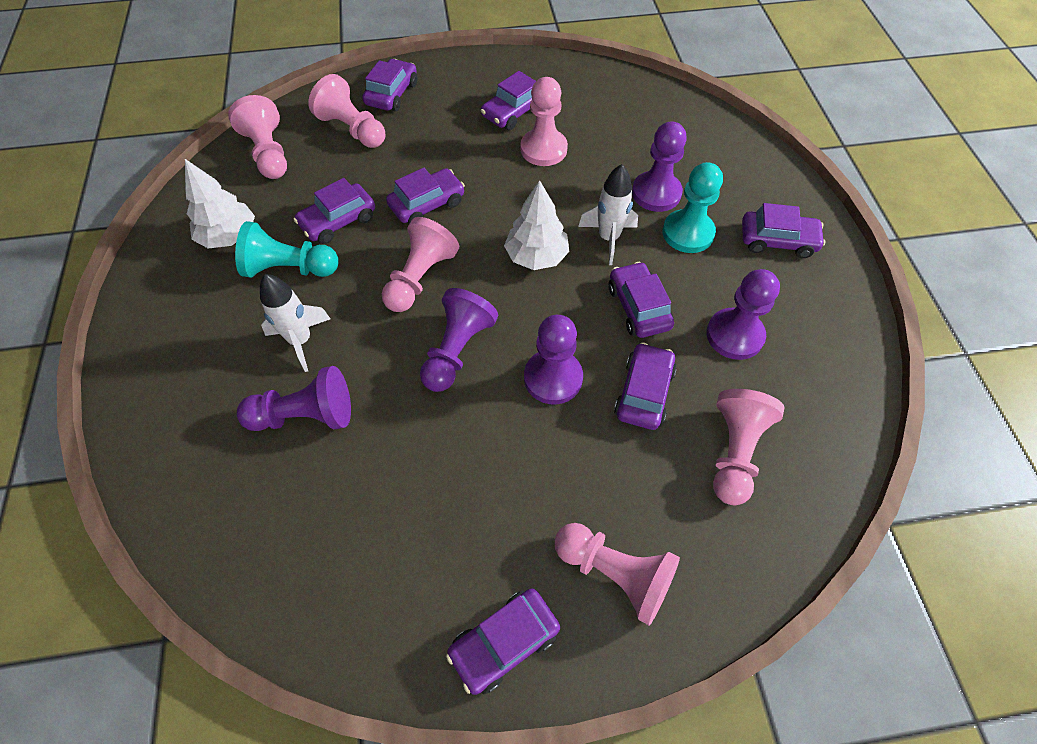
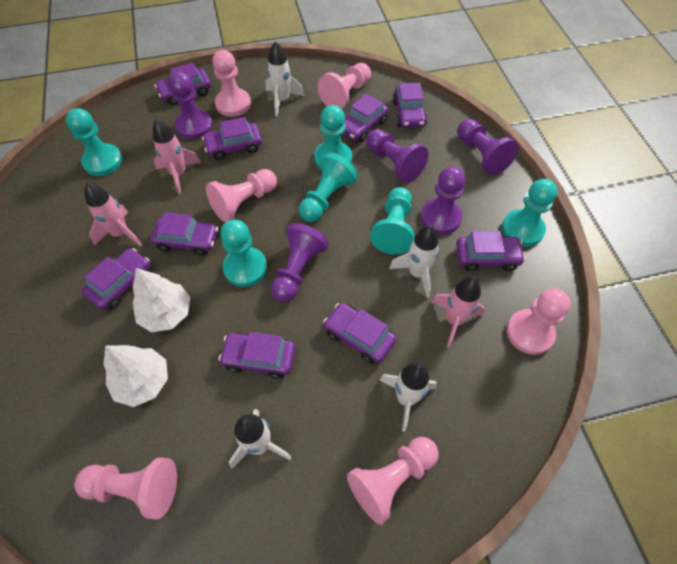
pink rocket: none = 0 -> [84,182,142,246] [153,119,201,194] [431,276,485,347] = 3
purple car: [293,178,375,244] [362,59,417,111] [386,168,465,224] [446,588,560,695] [481,71,536,130] [608,262,674,338] [614,342,677,430] [742,203,825,258] = 8 -> [81,248,151,310] [150,212,218,256] [155,63,211,105] [202,117,262,160] [218,332,295,379] [323,303,396,364] [343,94,388,142] [393,83,427,128] [456,231,525,271] = 9
turquoise pawn: [235,221,339,277] [663,162,723,253] = 2 -> [66,108,122,176] [220,220,267,287] [299,152,358,222] [314,105,352,170] [370,187,415,254] [502,179,557,247] = 6
white rocket: [260,274,330,372] [578,164,638,265] = 2 -> [229,409,292,469] [265,41,305,116] [379,363,437,432] [389,226,439,298] = 4

